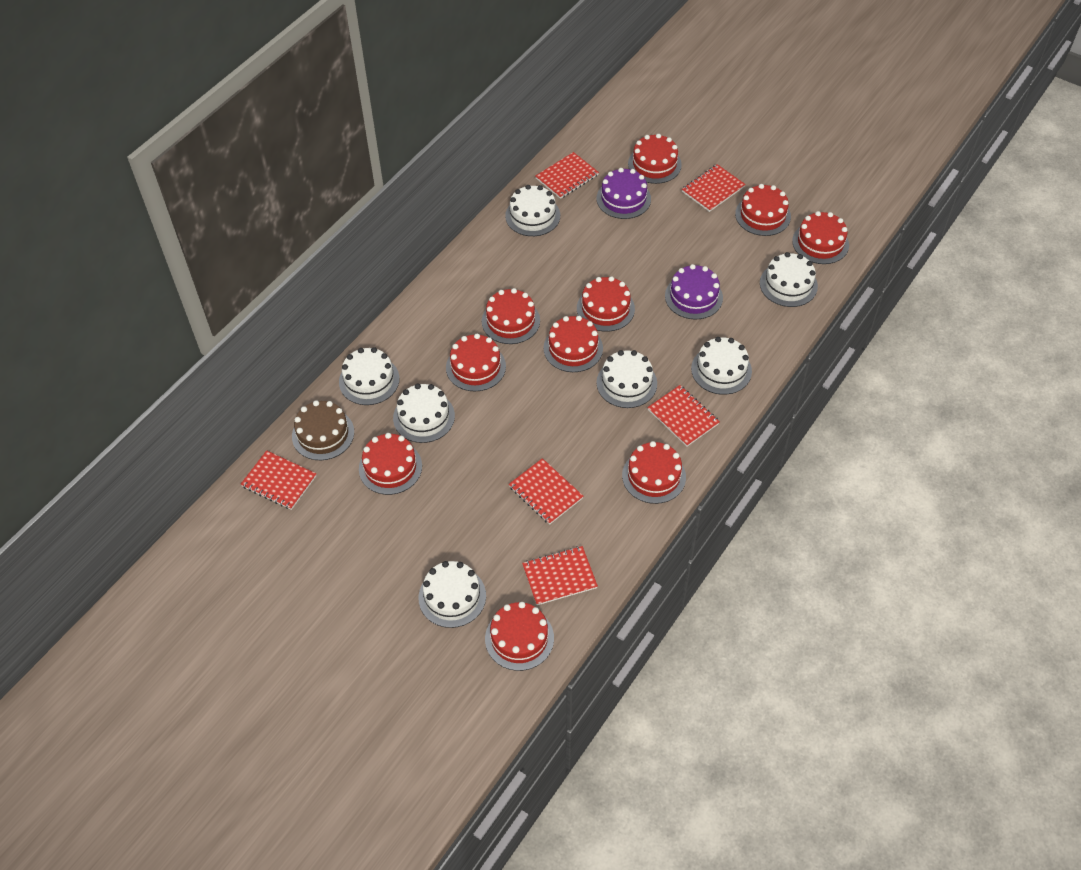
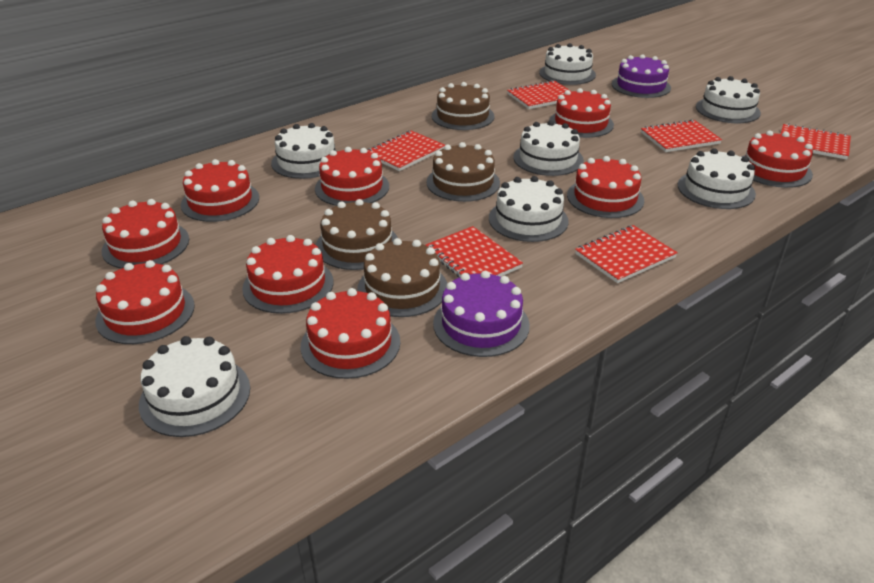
brown cake: [292,400,354,460] = 1 -> [316,199,398,270] [357,238,447,317] [427,142,500,202] [432,82,494,130] = 4
red cake: [359,433,422,495] [446,334,506,391] [482,288,540,344] [485,602,554,671] [544,316,603,372] [577,276,635,332] [622,441,686,504] [628,134,682,184] [735,184,791,236] [792,211,849,264] = 10 -> [95,260,195,344] [102,199,189,269] [181,159,259,222] [242,235,333,314] [301,288,400,379] [315,147,389,206] [549,88,614,138] [567,156,644,218] [742,130,813,188] = 9

